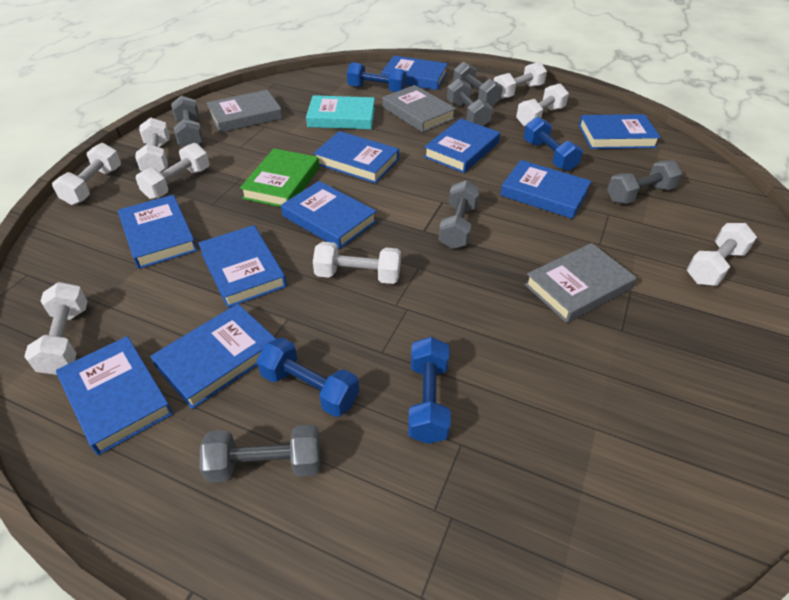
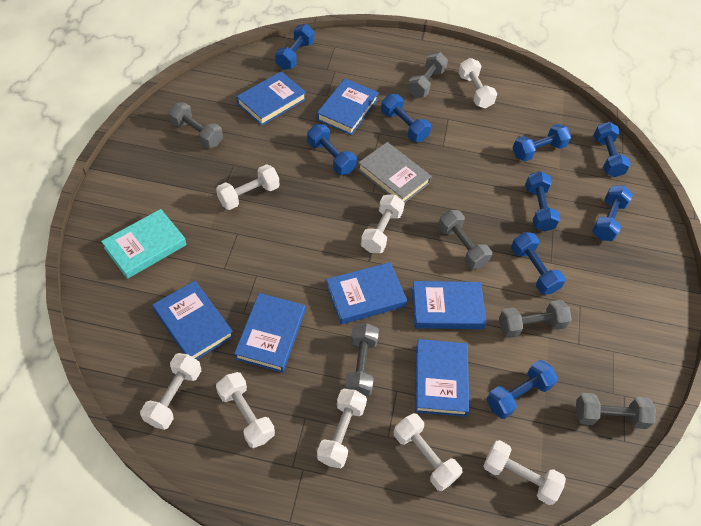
blue book: [56,336,173,455] [118,195,197,269] [150,304,276,409] [198,225,287,308] [281,181,377,249] [314,131,399,184] [382,56,448,90] [424,118,500,173] [500,160,591,219] [578,114,661,149] = 10 -> [152,281,234,360] [234,293,305,373] [236,71,306,126] [317,79,379,135] [326,262,407,324] [412,281,487,329] [415,339,469,417] = 7
blue dumbbell: [257,338,359,417] [347,62,406,92] [408,337,451,444] [524,117,583,171] = 4 -> [275,24,314,70] [307,124,357,175] [381,94,431,142] [487,360,558,419] [511,232,566,294] [513,124,571,162] [525,171,560,232] [592,185,633,241] [593,122,631,177] = 9
green book: [240,149,319,207] = 1 -> none = 0
grey book: [206,90,283,133] [382,85,456,132] [524,243,637,323] = 3 -> [358,142,432,203] = 1

